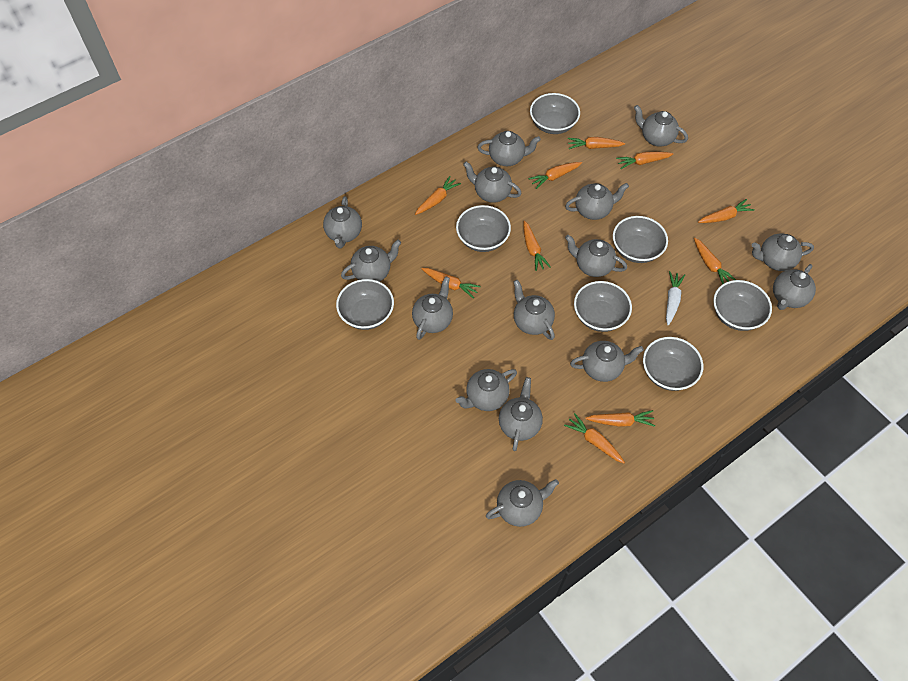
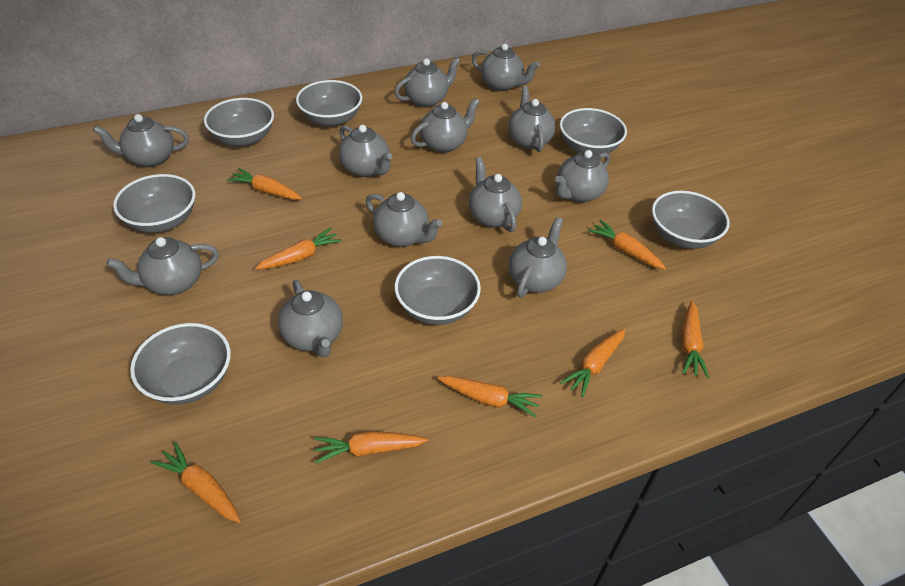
grey teapot: [323,196,362,248] [341,240,401,282] [412,276,453,340] [456,369,517,411] [463,162,522,203] [477,131,541,166] [486,479,559,527] [499,377,543,451] [513,280,555,340] [565,183,629,220] [565,235,627,277] [570,341,644,382] [634,105,688,147] [752,233,814,271] [773,264,816,310] = 15 -> [93,114,189,167] [106,237,219,295] [278,280,343,357] [339,125,392,177] [366,192,442,247] [394,57,460,107] [411,98,479,153] [469,157,522,232] [472,44,540,91] [508,86,556,152] [509,217,567,298] [555,150,610,202] = 12
orange carrot: [415,176,461,215] [421,268,481,299] [523,221,551,271] [528,162,582,189] [564,413,625,463] [568,137,625,149] [585,410,655,427] [616,152,673,169] [694,238,736,284] [698,199,755,223] = 10 -> [151,442,241,523] [227,168,302,200] [255,228,342,270] [314,431,428,464] [438,376,542,418] [560,329,625,398] [588,220,666,270] [682,301,709,378] = 8
white carrot: [666,271,685,325] = 1 -> none = 0

